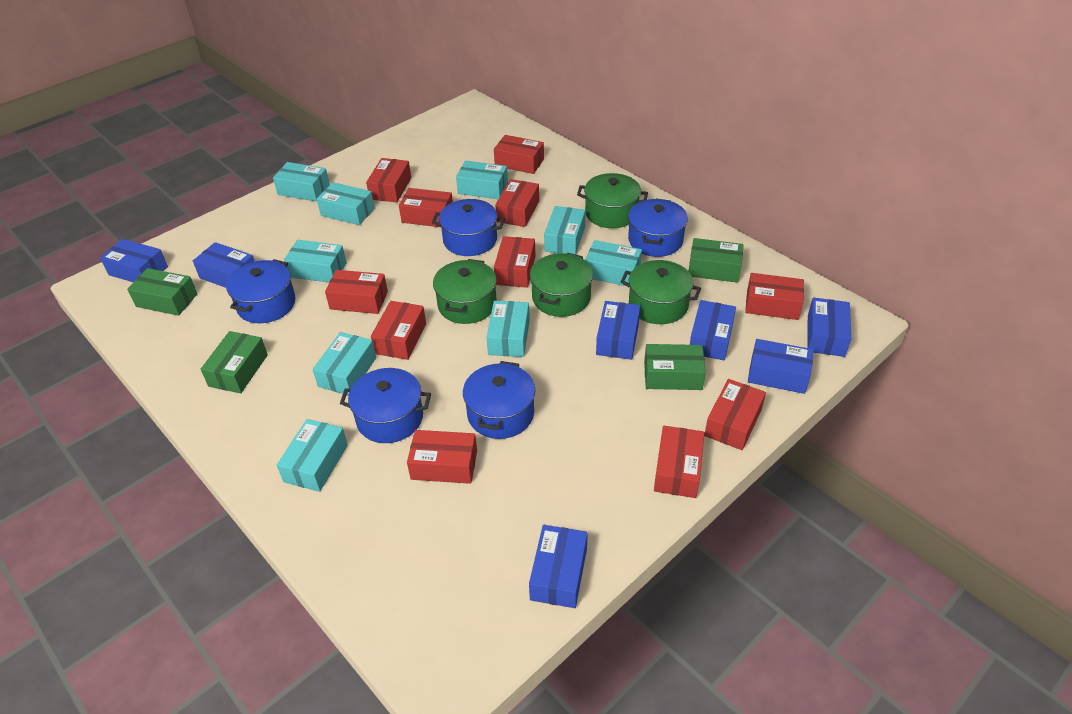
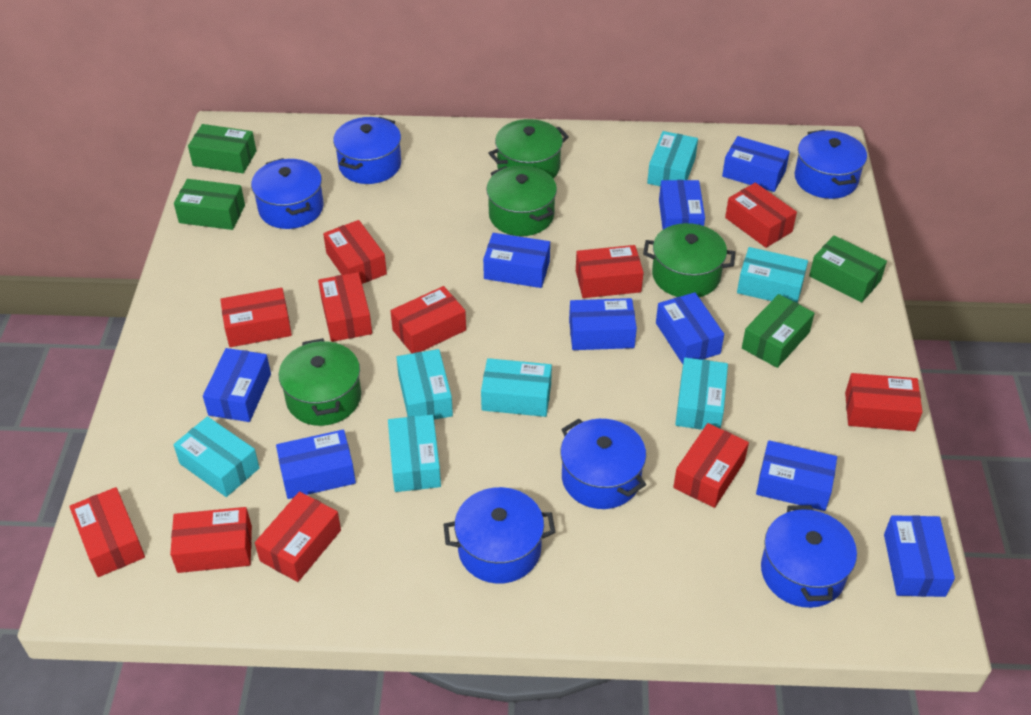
blue box: [100,239,168,282] [193,242,255,288] [529,525,588,608] [596,301,640,360] [690,300,736,361] [748,339,814,394] [807,298,851,357] = 7 -> [203,348,271,422] [276,430,356,499] [483,233,550,288] [569,298,637,350] [656,292,724,364] [659,180,705,230] [722,136,790,192] [756,440,837,511] [884,515,955,597] = 9
blue pot: [226,259,296,323] [340,368,431,443] [432,199,505,256] [463,361,535,439] [628,199,688,257] = 5 -> [251,158,324,229] [333,117,401,184] [443,487,555,584] [560,419,646,509] [761,505,857,608] [794,130,867,199] = 6
turquoise box: [273,162,330,202] [277,419,348,492] [284,240,347,283] [313,332,376,395] [317,182,375,225] [456,161,508,199] [486,301,530,357] [544,206,586,255] [585,240,642,286] = 9 -> [173,416,260,497] [388,415,441,492] [396,349,453,420] [481,358,552,417] [647,131,698,186] [675,357,728,430] [737,247,808,303] = 7

